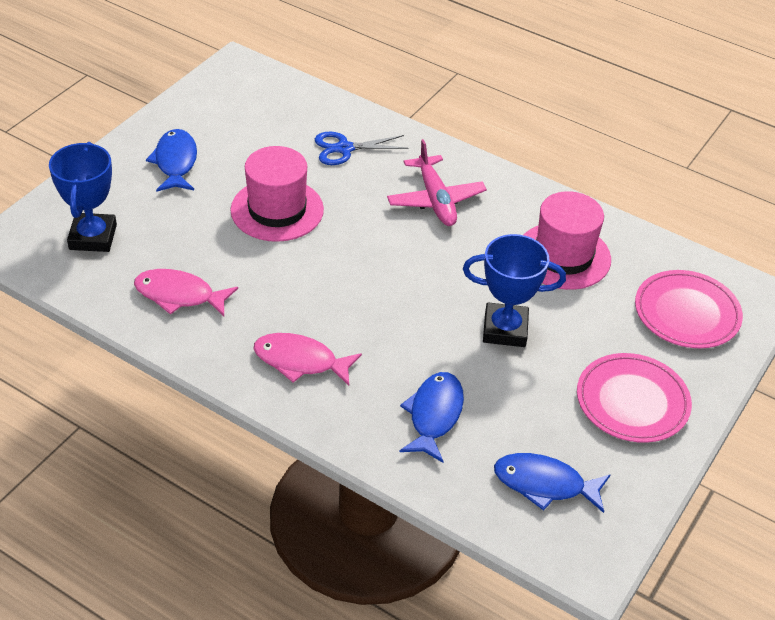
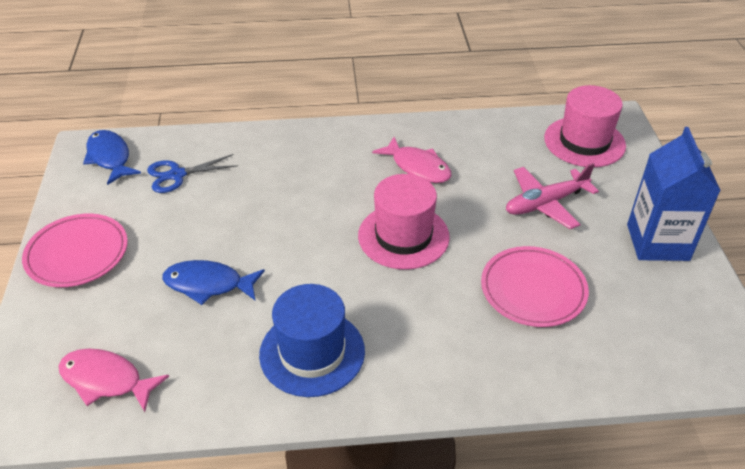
blue carton: none = 0 -> [627,127,721,261] = 1
blue fish: [146,129,197,192] [399,372,464,463] [494,453,610,513] = 3 -> [83,130,141,185] [162,260,265,305] = 2
blue hat: none = 0 -> [259,284,365,397] = 1
blue trophy: [49,142,117,252] [463,234,566,347] = 2 -> none = 0

